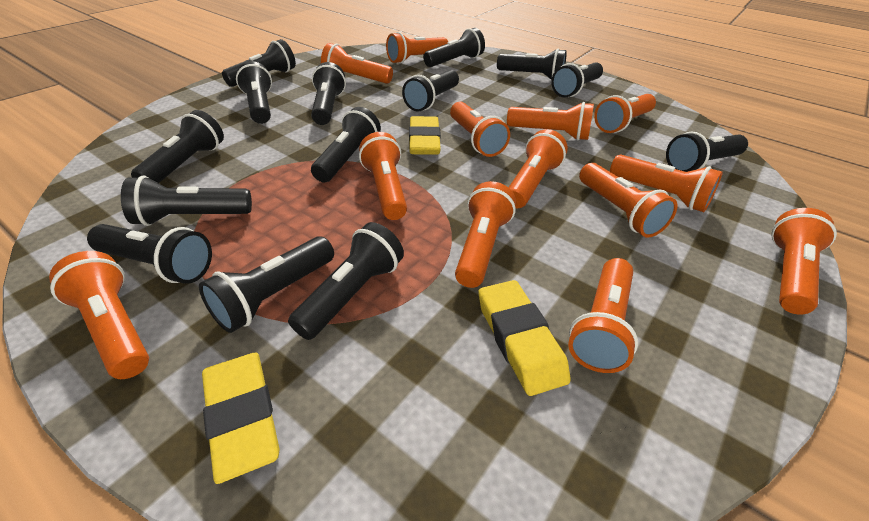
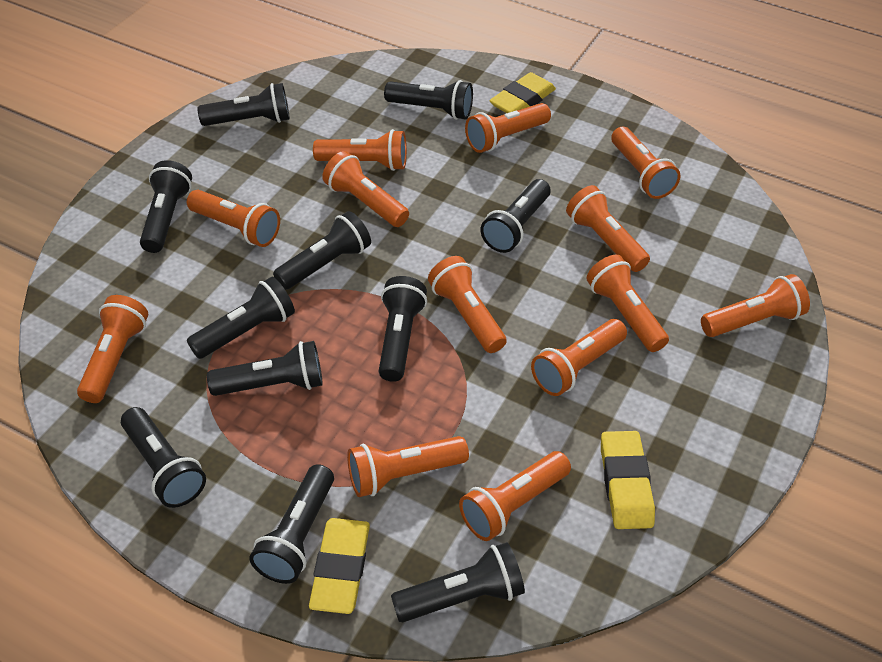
black flashlight: [87,224,212,284] [121,176,252,226] [131,110,224,183] [199,236,334,333] [222,39,296,87] [236,61,272,124] [288,222,404,340] [311,62,346,125] [311,107,381,182] [402,70,459,112] [423,28,485,67] [497,49,567,80] [551,62,603,97] [666,132,748,172] = 14 -> [121,407,206,508] [140,160,192,253] [187,277,295,359] [197,83,290,126] [207,341,323,396] [249,464,334,584] [273,211,371,290] [378,276,427,382] [384,80,473,120] [391,542,525,622] [481,179,551,253] = 11

